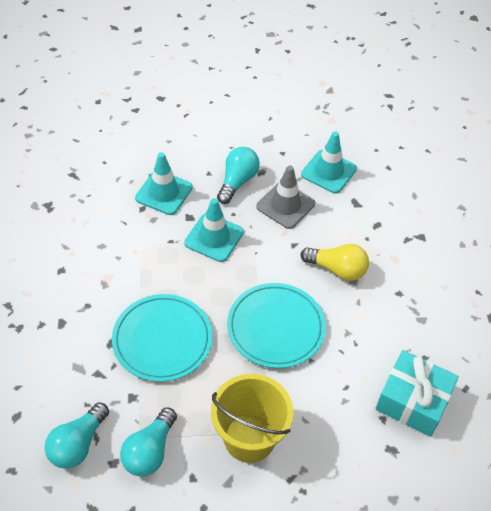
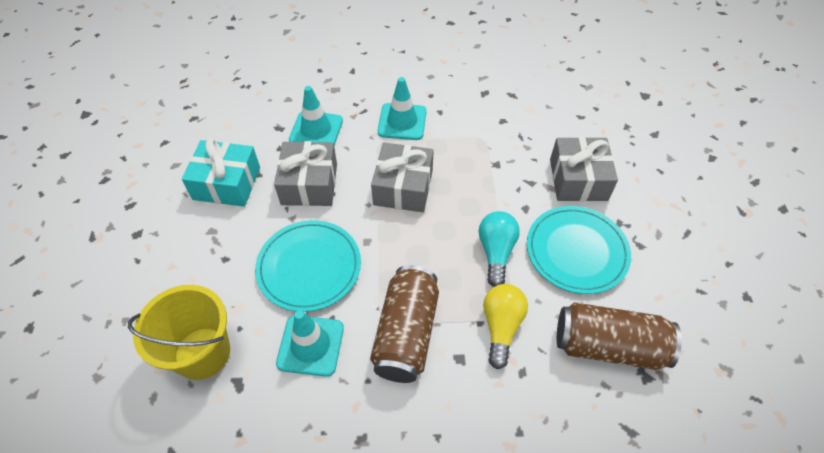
brown can: none = 0 -> [370,265,439,383] [557,302,682,370] = 2
grey gift: none = 0 -> [274,141,337,206] [371,142,434,212] [550,137,618,202] = 3
grey traffic cone: [256,165,315,229] = 1 -> none = 0
turquoise light bulb: [45,402,109,469] [120,407,177,476] [217,147,260,204] = 3 -> [479,211,520,287] = 1

